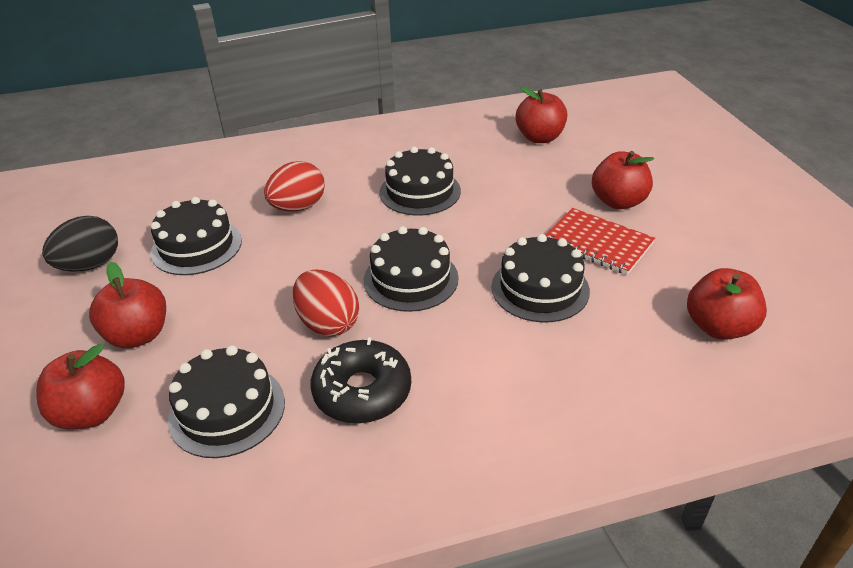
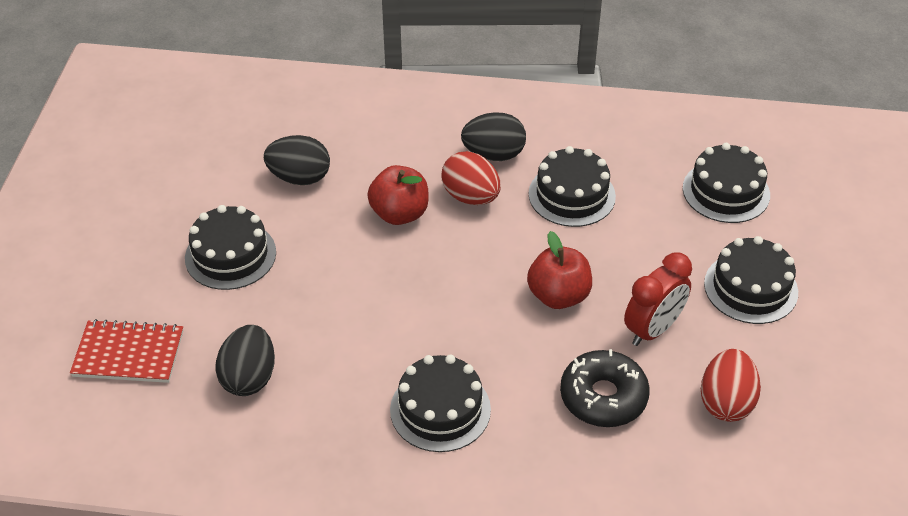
black egg: [42,216,118,272] = 1 -> [215,325,275,396] [264,135,330,185] [461,112,526,161] = 3
red apple: [36,343,125,429] [89,262,166,348] [516,86,567,143] [592,151,654,209] [687,268,767,340] = 5 -> [367,165,429,225] [527,231,592,309] = 2
red clock: none = 0 -> [624,252,692,346] = 1

